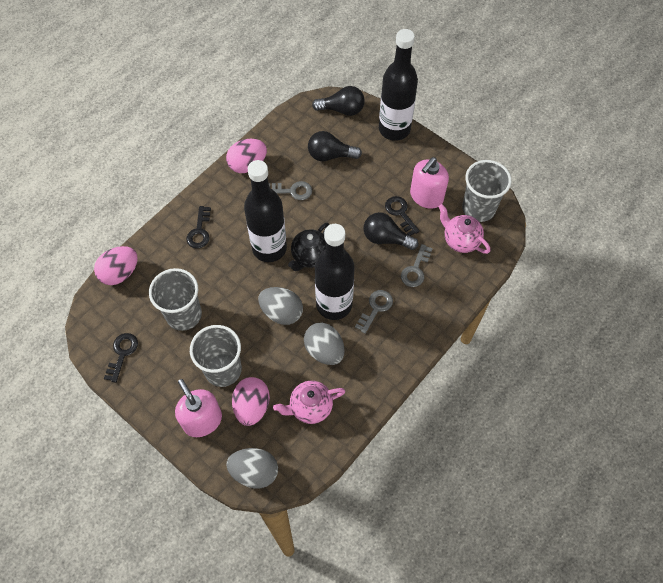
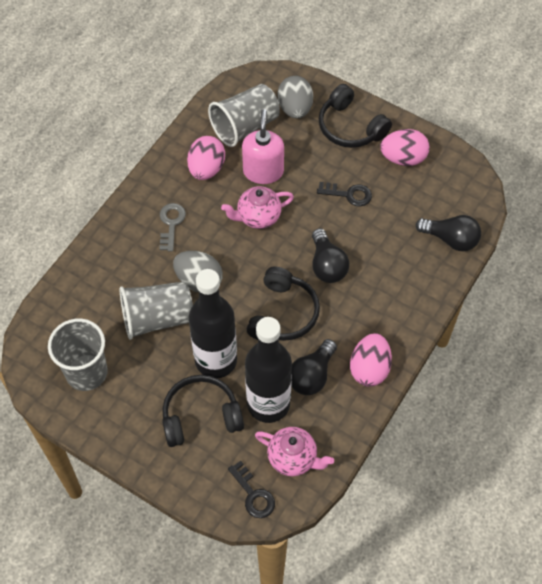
black bottle: [244,160,287,262] [315,224,355,320] [379,29,418,141] = 3 -> [189,269,237,378] [245,317,292,423] = 2
black headphones: none = 0 -> [162,375,244,447] [247,267,320,341] [319,84,392,148] = 3
black key: [104,333,138,383] [186,206,211,248] [385,196,420,236] = 3 -> [228,461,275,518] [317,182,372,206] = 2
black teapot: [288,223,329,271] = 1 -> none = 0
grey egg: [226,448,278,488] [258,287,303,325] [304,323,345,365] = 3 -> [173,251,223,292] [277,76,313,119] = 2
grey key: [269,181,312,200] [355,290,393,334] [401,244,433,287] = 3 -> [159,203,186,251] = 1
pink soap dispenser: [175,379,222,437] [410,157,449,209] = 2 -> [242,109,284,184] = 1

